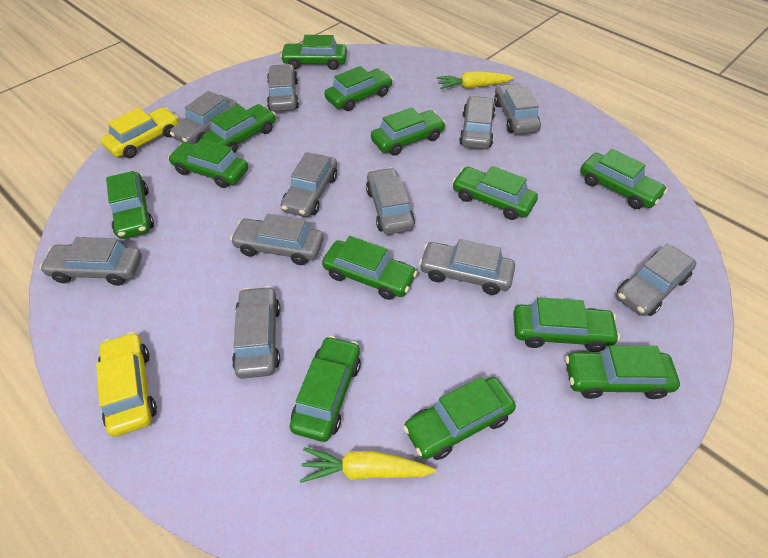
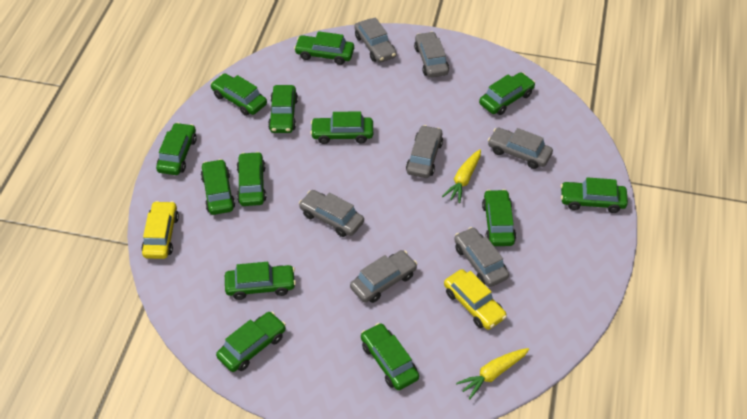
grey car: [39,237,142,286] [170,91,238,144] [230,213,324,265] [232,286,280,379] [267,64,299,112] [281,152,337,217] [366,168,415,234] [419,239,515,295] [459,96,495,149] [494,83,541,134] [616,243,696,316] = 11 -> [299,190,364,237] [350,250,417,303] [354,17,396,63] [406,125,443,178] [414,32,449,78] [454,227,509,287] [488,128,553,169] = 7

